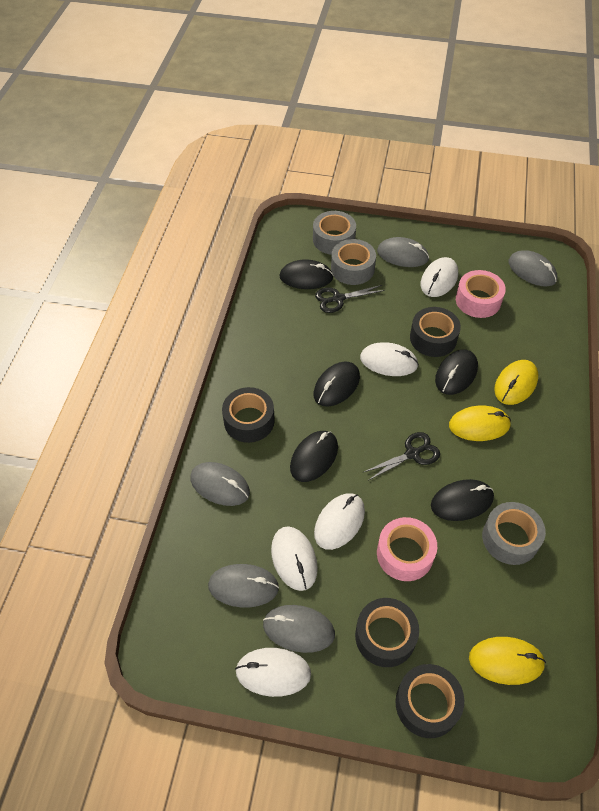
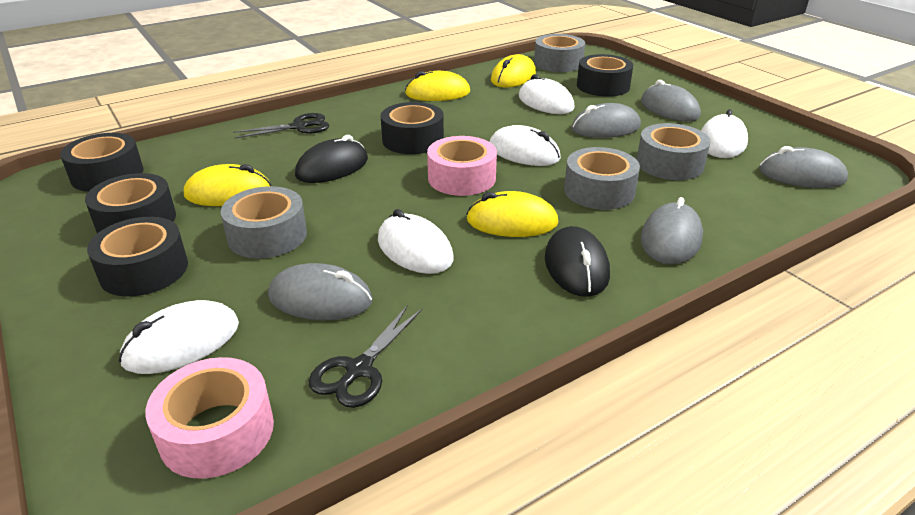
black mouse: [279,260,334,289] [290,431,338,482] [314,361,360,407] [431,479,494,521] [435,350,478,395] = 5 -> [295,135,368,183] [545,226,610,297] = 2
black tape: [222,387,275,443] [355,598,419,667] [395,664,464,738] [410,307,461,357] = 4 -> [60,133,144,192] [85,173,176,233] [87,217,188,297] [381,102,444,154] [577,54,633,97] = 5
grey tape: [313,211,356,255] [331,239,376,285] [482,502,546,565] = 3 -> [221,186,307,259] [534,34,585,72] [564,147,640,210] [637,123,710,180] = 4
yellow mouse: [449,406,511,441] [469,637,546,685] [494,360,538,405] = 3 -> [184,164,271,206] [405,71,470,101] [466,191,558,237] [491,54,536,87] = 4

